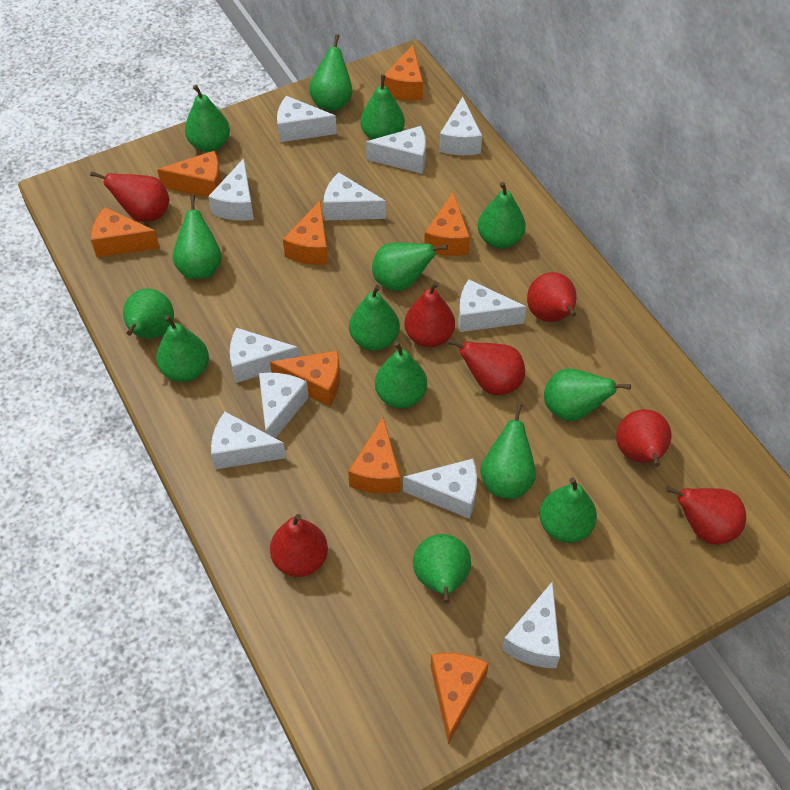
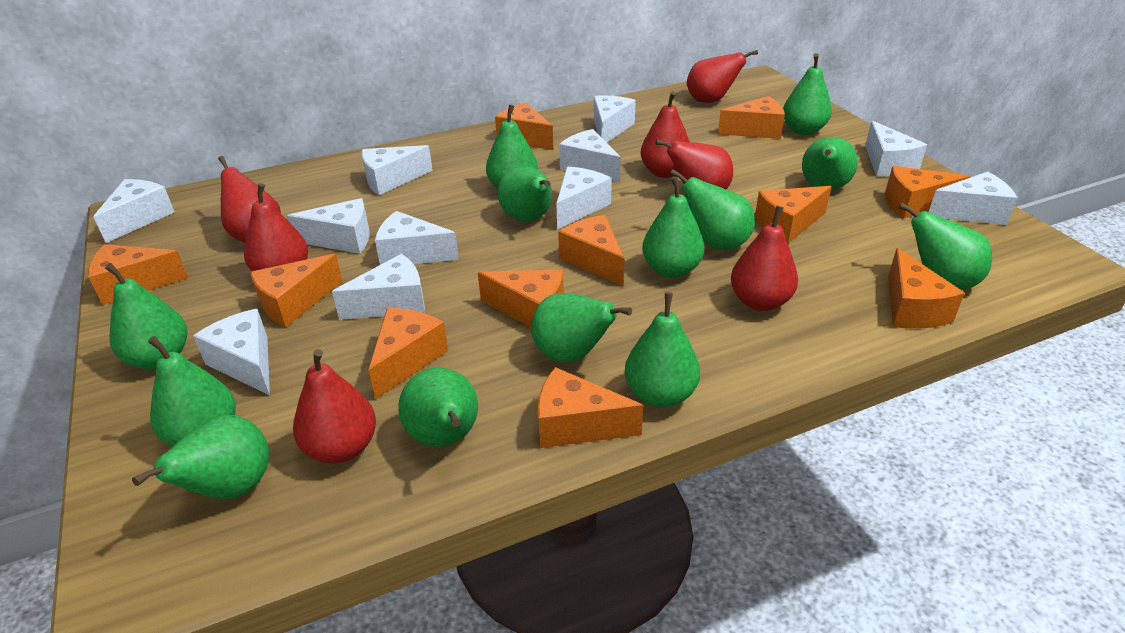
green pear: [123,288,174,339] [156,315,209,382] [172,195,222,279] [185,85,230,152] [309,34,352,111] [349,285,400,351] [360,75,405,140] [372,242,448,291] [375,341,427,408] [413,534,471,604] [478,182,525,249] [480,403,536,499] [539,477,597,543] [544,368,631,421] = 14 -> [105,263,187,369] [132,414,269,500] [148,336,236,446] [398,367,478,447] [486,104,538,189] [498,166,552,222] [531,293,632,363] [625,292,700,408] [642,177,705,278] [670,169,755,250] [783,53,832,135] [802,137,858,190] [899,203,992,290] = 13
orange cheese: [91,207,160,257] [157,151,222,197] [270,351,340,406] [283,201,328,265] [348,417,400,494] [384,45,423,101] [424,192,470,256] [430,653,489,744] = 8 -> [88,244,188,305] [250,254,343,327] [368,308,448,399] [478,269,564,327] [495,102,553,150] [538,367,644,448] [558,215,624,286] [718,96,785,139] [755,186,832,243] [885,166,970,219] [888,248,965,329] = 11

